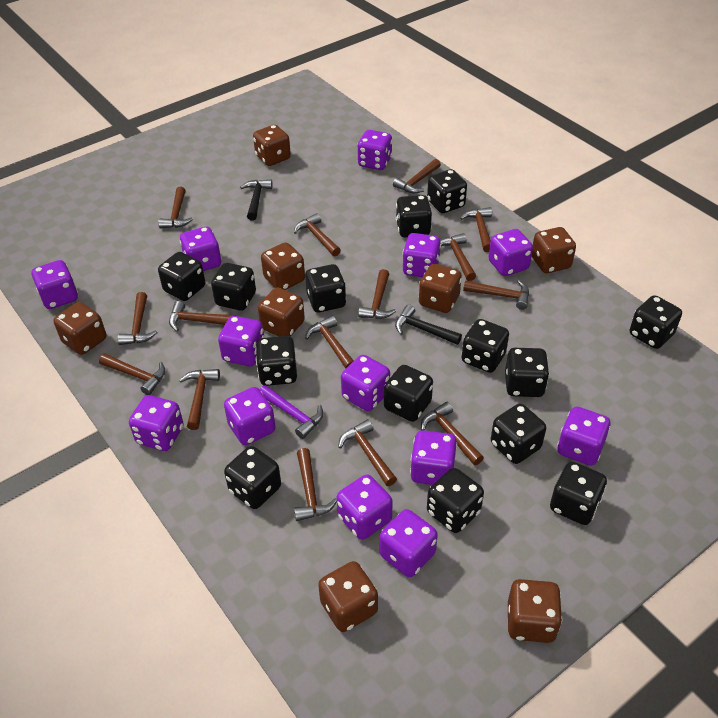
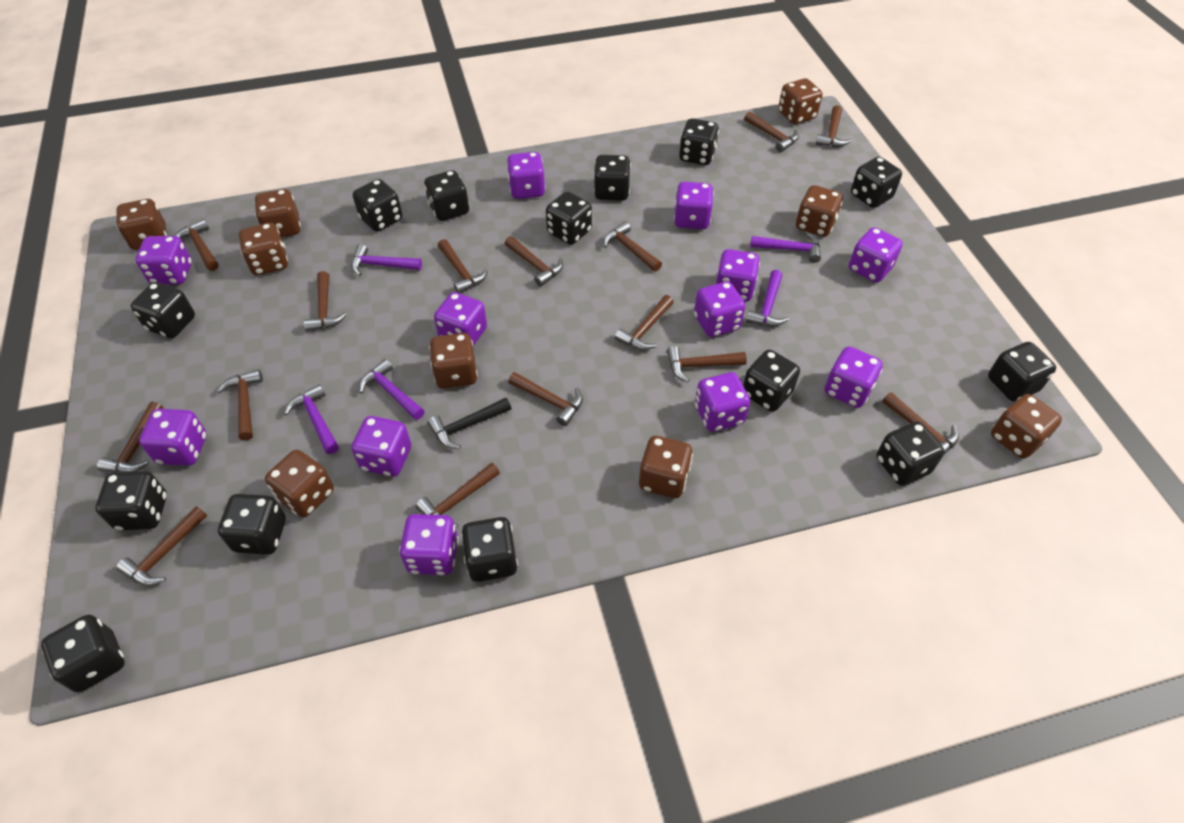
black hammer: [240,180,273,220] [395,305,462,345] = 2 -> [427,397,511,449] = 1
brown dice: [54,302,106,355] [253,125,291,166] [258,287,305,337] [261,242,305,290] [318,561,378,632] [419,264,462,313] [508,579,562,643] [532,227,576,273] = 8 -> [117,199,167,250] [239,223,288,275] [254,189,301,237] [265,450,334,517] [429,333,478,389] [639,436,693,498] [778,78,822,124] [796,185,843,237] [991,394,1062,459] = 9
purple dice: [32,260,78,309] [129,395,184,451] [180,227,222,271] [218,316,264,366] [224,387,276,445] [337,474,393,540] [341,355,390,411] [357,130,392,170] [379,509,438,577] [403,233,441,277] [410,430,457,485] [488,229,533,276] [557,406,611,466] = 13 -> [135,236,192,285] [139,409,207,466] [351,416,411,477] [399,514,459,575] [434,292,487,346] [507,152,546,199] [674,182,714,229] [694,281,745,337] [695,372,750,432] [716,249,760,302] [825,347,883,408] [849,227,903,283] = 12
purple hammer: [259,385,323,439] = 1 -> [284,384,339,454] [351,244,422,276] [359,359,425,420] [746,270,789,327] [750,232,821,263] = 5

